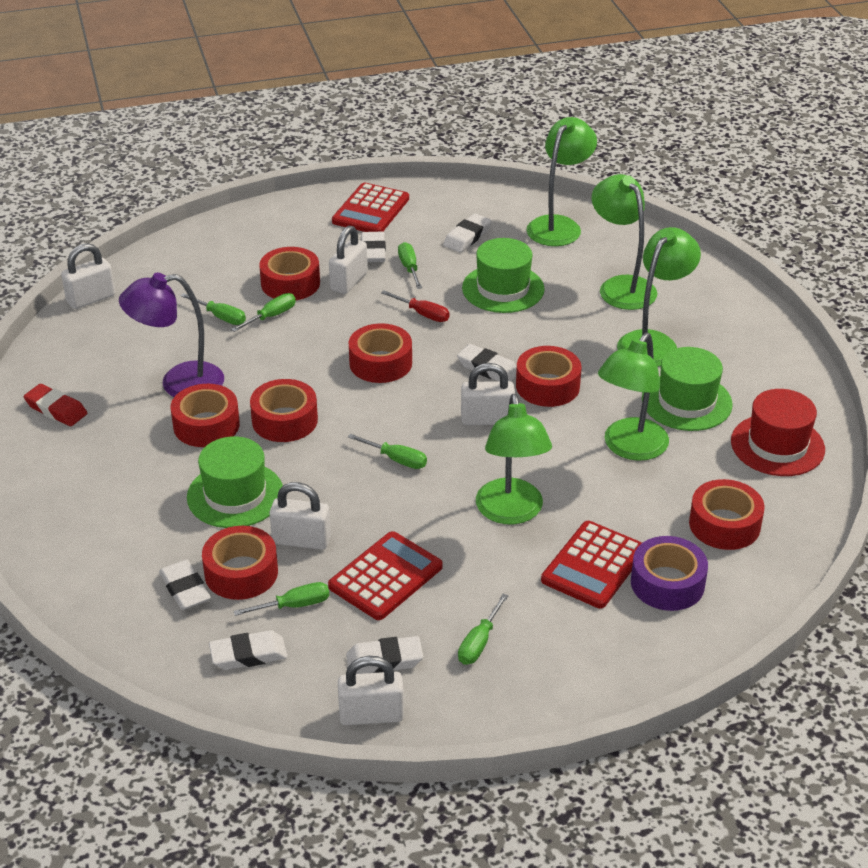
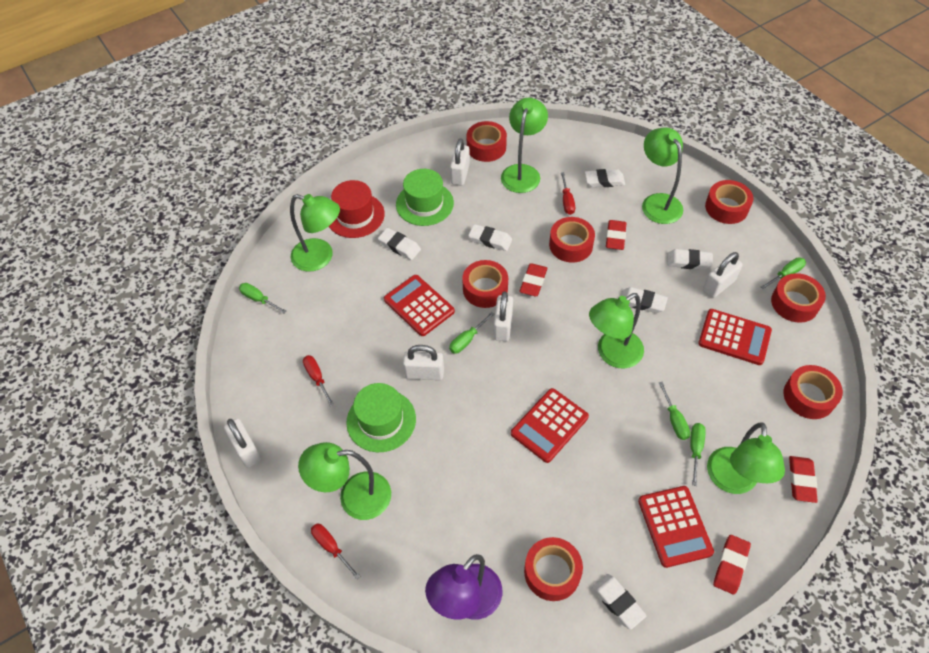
green hat: [187,436,283,528] [462,238,545,313] [642,347,733,431] = 3 -> [346,383,416,452] [396,169,454,226] = 2
green lamp: [476,394,552,524] [526,117,597,246] [592,174,657,310] [598,333,669,461] [617,227,701,367] = 5 -> [290,194,340,272] [298,442,391,520] [501,98,548,193] [589,293,644,369] [642,128,683,224] [707,422,785,494] = 6
green screwdriver: [180,293,246,325] [231,293,296,332] [234,582,329,616] [348,434,427,469] [398,242,422,289] [458,594,508,665] = 6 -> [239,283,287,314] [449,312,494,354] [659,382,691,440] [690,423,706,486] [761,257,806,289] = 5
purple tape: [631,536,708,611] = 1 -> none = 0
red calculator: [328,531,443,620] [332,183,409,232] [541,521,642,609] = 3 -> [384,275,455,336] [511,388,589,463] [638,486,714,568] [698,309,772,365] = 4
red eraser: [24,384,87,426] = 1 -> [520,263,547,296] [606,220,627,250] [713,535,751,595] [789,456,818,503] = 4
red screwdriver: [381,290,450,322] = 1 -> [303,355,334,406] [311,523,360,579] [561,172,575,215] = 3

